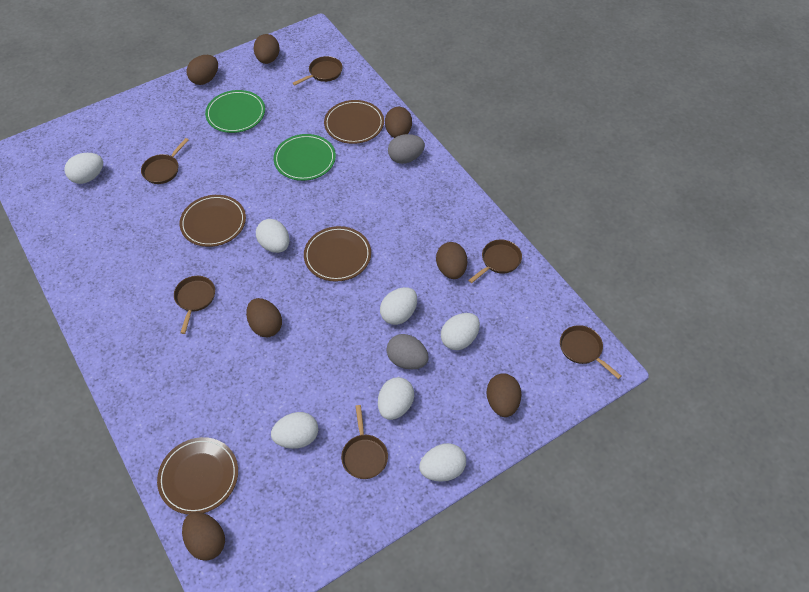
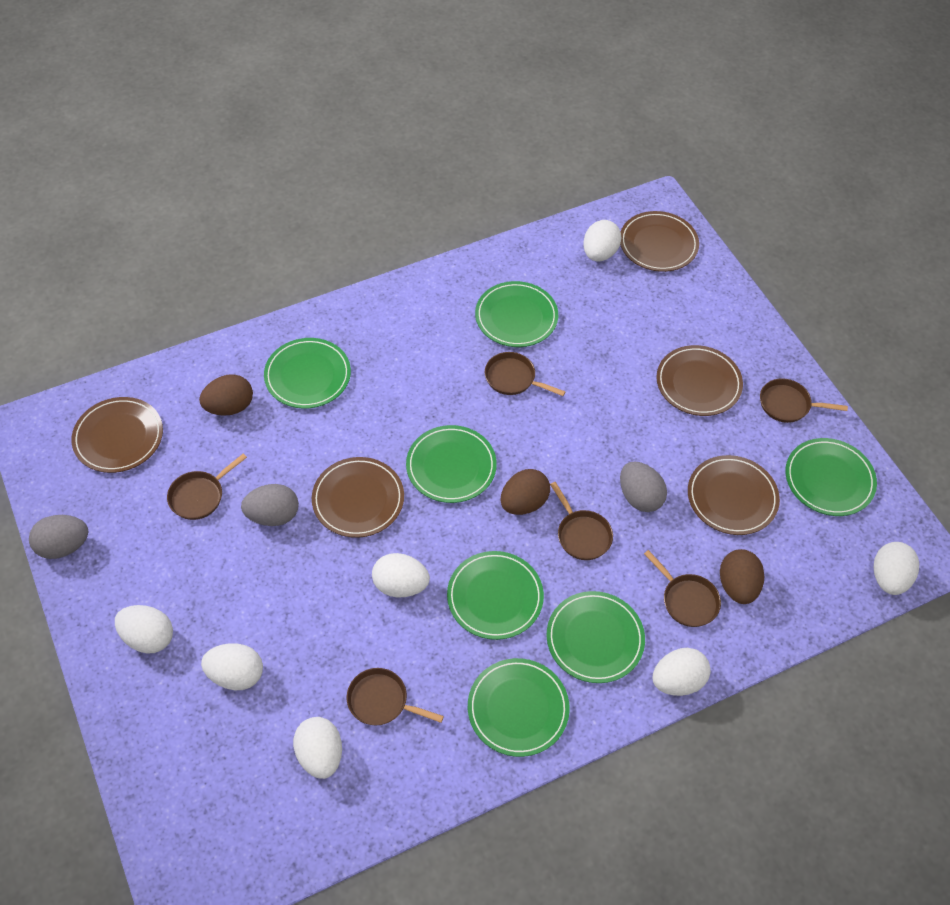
brown egg: [182,512,225,561] [187,55,218,85] [246,298,282,337] [254,34,280,64] [385,107,412,138] [436,242,467,279] [487,373,521,417] = 7 -> [199,374,253,416] [500,469,550,515] [720,549,765,604] = 3
brown plate: [157,437,238,515] [180,195,246,247] [304,226,371,282] [324,100,384,144] = 4 -> [72,397,163,473] [312,457,404,538] [620,211,699,272] [656,345,743,416] [688,455,780,535] = 5
green plate: [205,90,265,133] [273,134,336,181] = 2 -> [264,338,351,409] [406,425,497,503] [447,551,544,640] [468,658,570,757] [475,281,558,347] [547,591,645,683] [785,438,877,516] = 7
grey egg: [387,334,428,369] [388,134,425,164] = 2 -> [29,515,88,559] [241,484,299,526] [620,462,667,512] = 3

